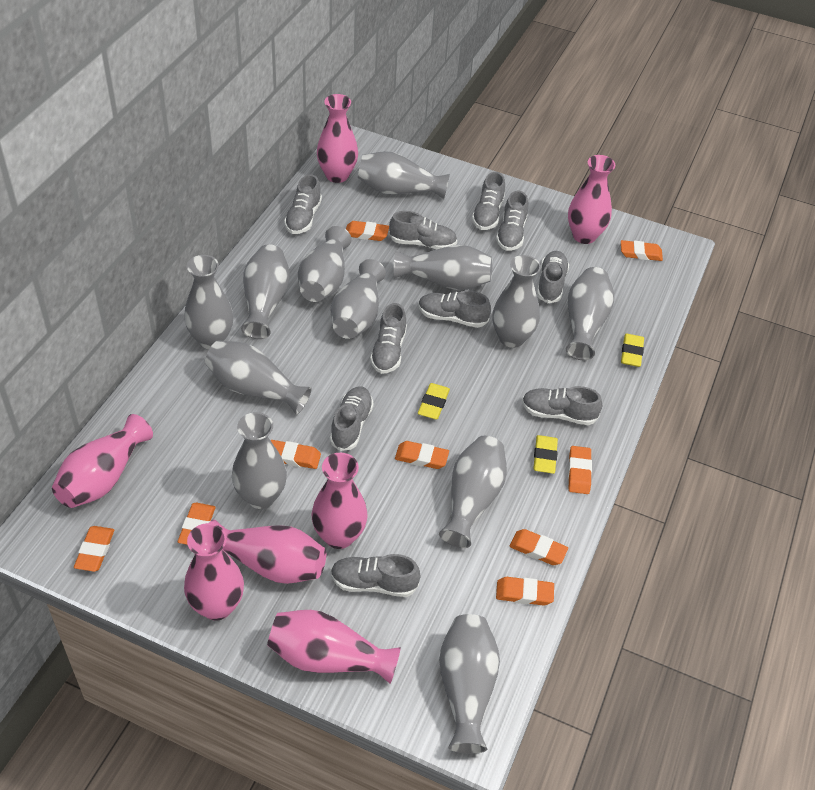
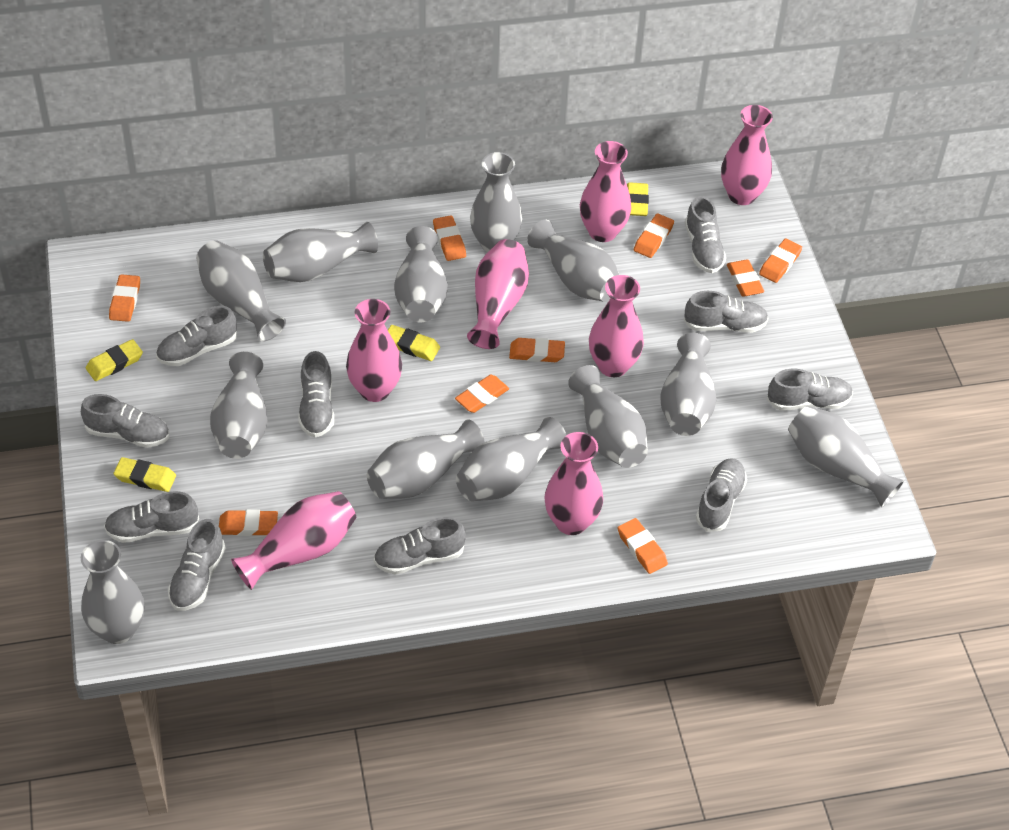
yellow eraser: [418,383,450,420] [533,435,558,474] [621,334,644,367] = 3 -> [86,339,143,381] [114,457,176,492] [388,325,440,361] [627,182,649,216] = 4

